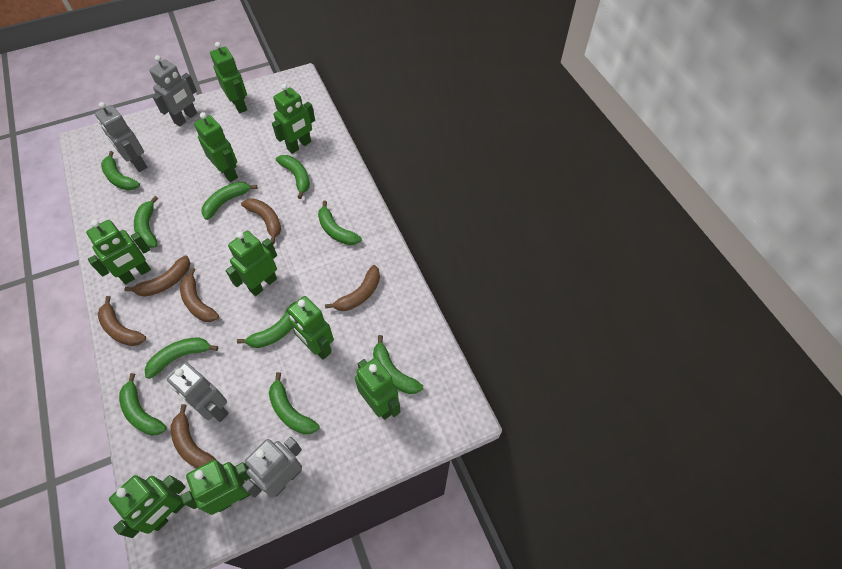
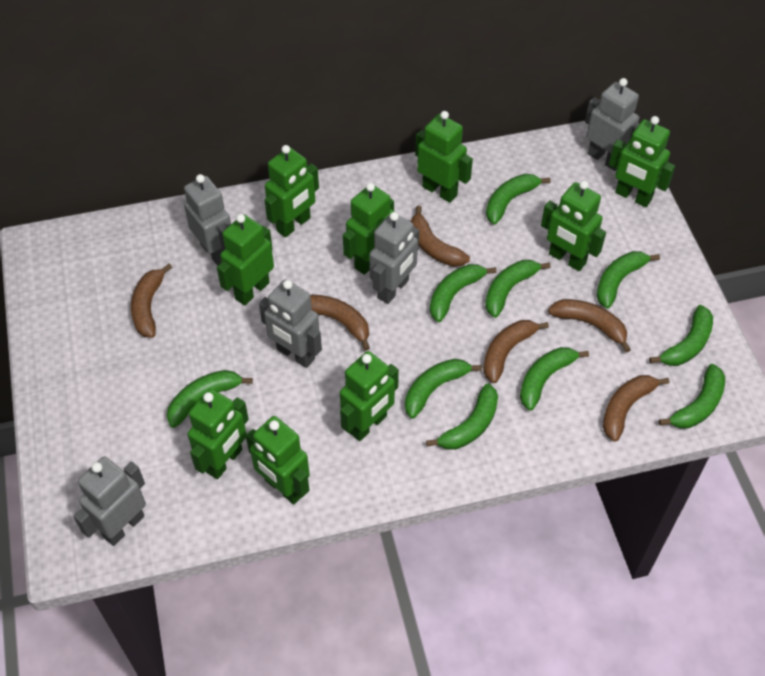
grey robot: [95,102,147,172] [149,55,197,126] [167,362,229,422] [242,437,302,498] = 4 -> [73,456,146,546] [184,174,231,266] [259,279,322,368] [369,212,419,304] [585,78,639,171] = 5

